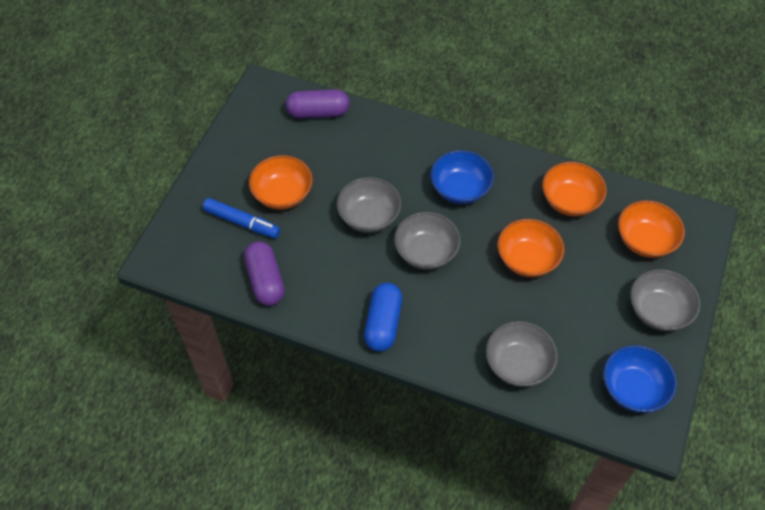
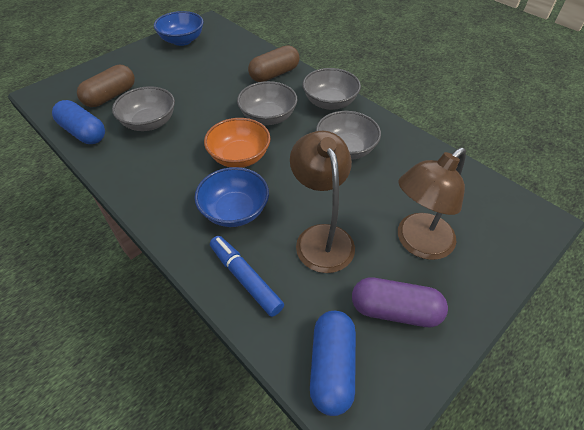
blue capsule: [364,283,402,352] = 1 -> [52,100,105,144] [310,311,356,416] = 2
brown capsule: none = 0 -> [77,65,135,107] [248,45,299,82] = 2
brown lamp: none = 0 -> [290,131,355,273] [398,147,466,260] = 2
orange bowl: [249,155,313,210] [498,219,564,277] [542,162,607,216] [618,201,685,258] = 4 -> [204,118,270,168] = 1
purple capsule: [244,241,285,306] [285,89,350,119] = 2 -> [352,277,448,327] = 1

